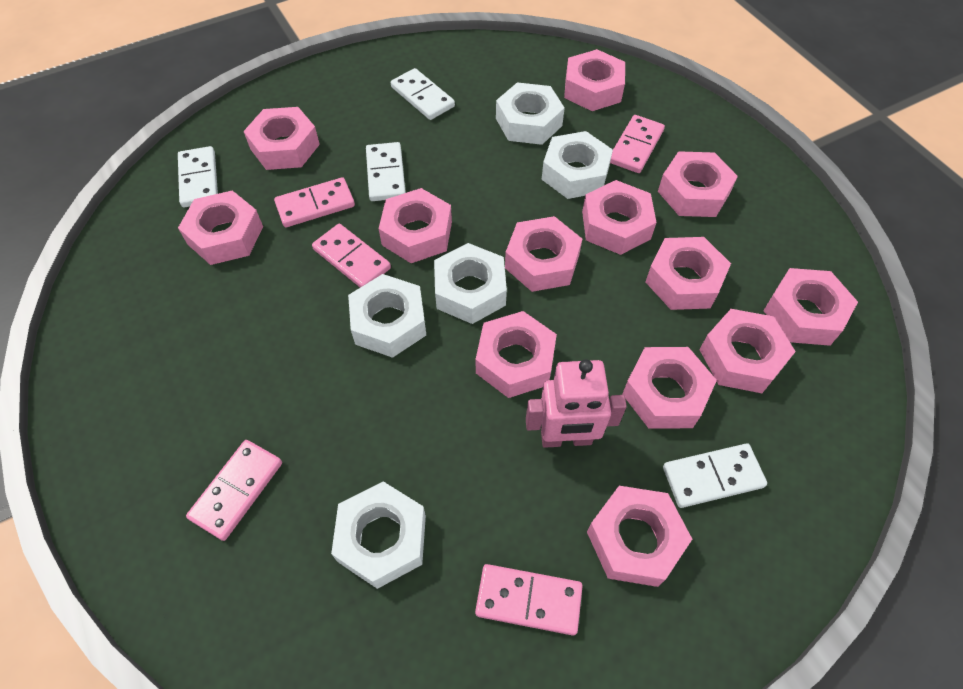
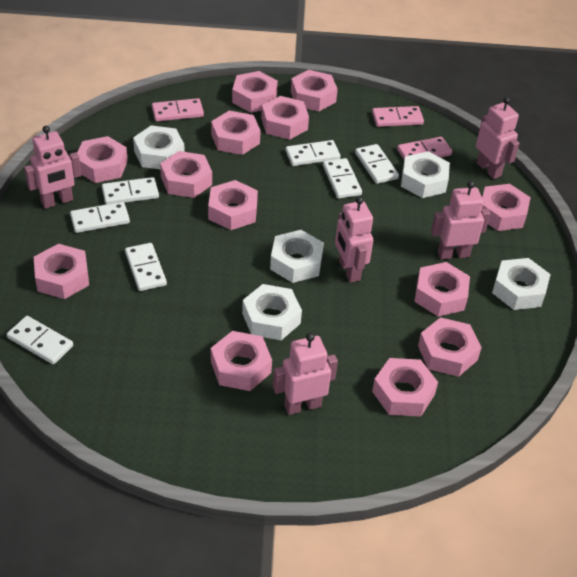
pink domino: [186,440,282,541] [274,177,355,227] [312,224,391,287] [475,564,583,636] [610,115,665,173] = 5 -> [152,98,204,121] [372,106,424,127] [397,137,452,159] = 3
pink robot: [526,359,627,448] = 1 -> [24,126,81,209] [273,333,338,415] [335,197,373,283] [431,181,490,260] [476,97,520,179] = 5
white domino: [178,146,218,207] [366,142,406,201] [391,68,455,120] [663,443,767,508] = 4 -> [7,316,73,364] [70,202,130,233] [102,177,159,205] [125,243,167,291] [285,140,341,166] [323,158,362,198] [355,144,399,184] = 7

